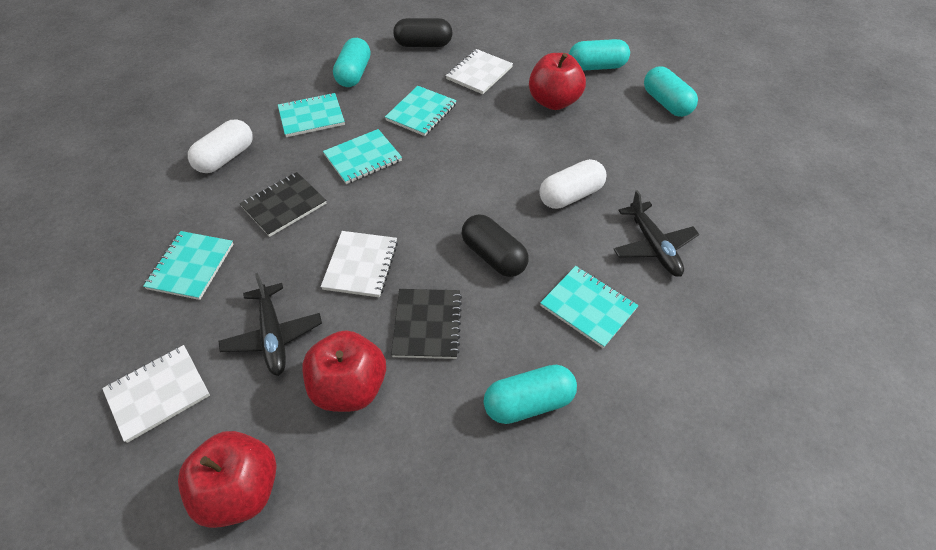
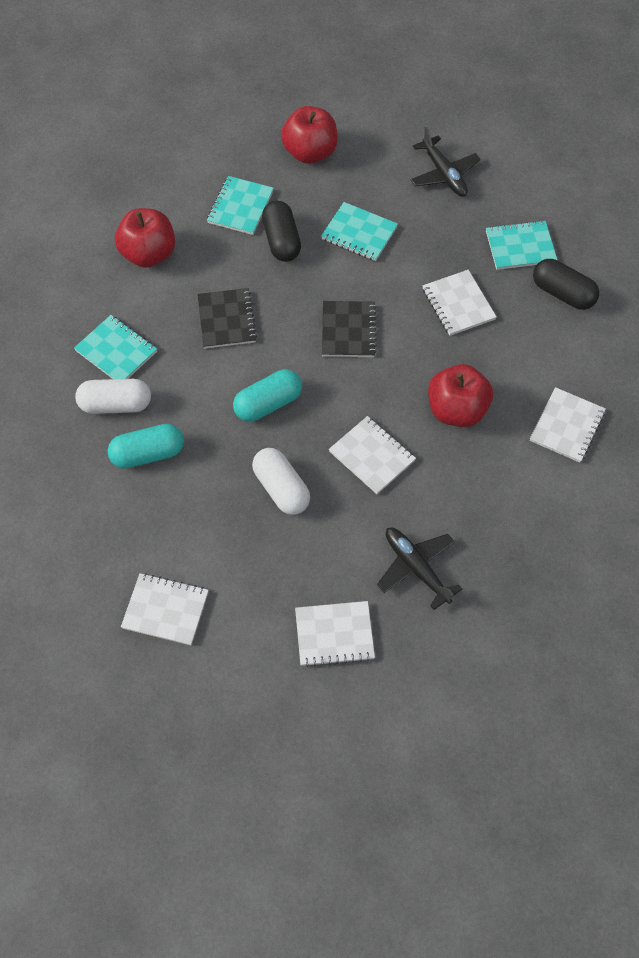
turquoise capsule: [333,38,371,87] [483,365,577,424] [569,39,630,71] [644,66,698,117] = 4 -> [108,424,184,469] [233,369,302,422] = 2
turquoise notebook: [143,231,233,300] [278,93,345,137] [323,129,402,184] [385,86,457,136] [540,266,639,348] = 5 -> [74,315,157,379] [207,176,274,235] [321,202,398,261] [486,220,557,270] = 4
white notebook: [102,345,210,443] [321,231,398,297] [446,49,513,94] = 3 -> [121,573,209,645] [295,601,375,667] [329,416,416,494] [423,270,497,336] [530,387,606,463] = 5

